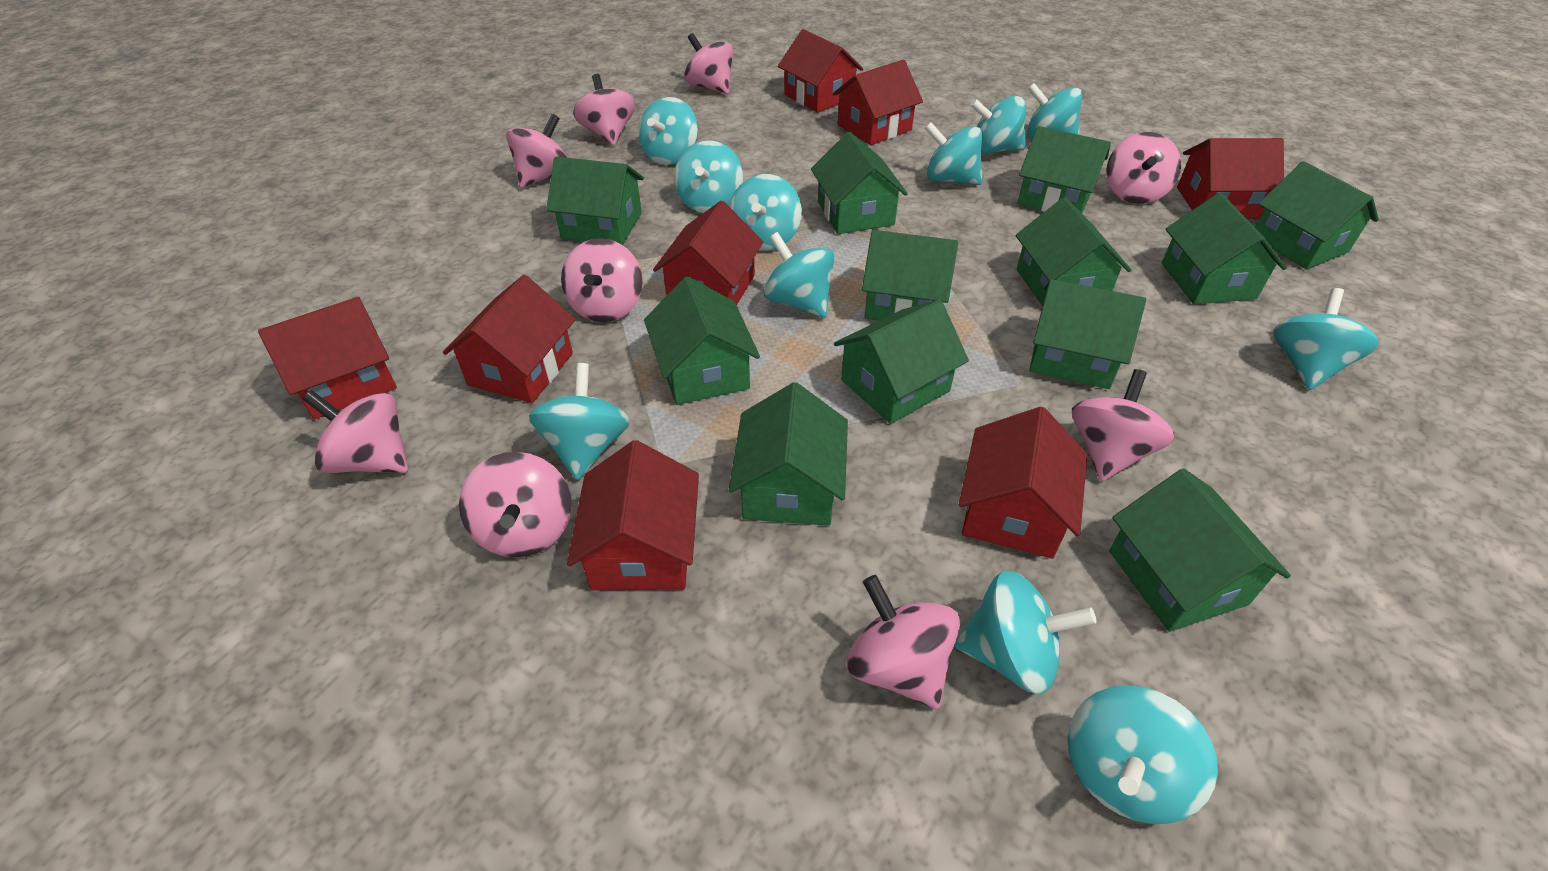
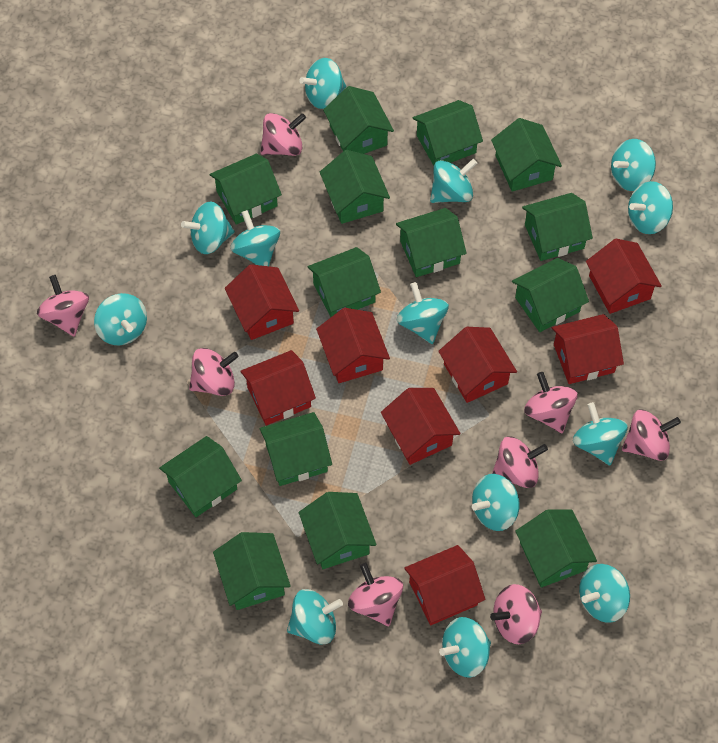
green house: [546,157,644,245] [644,276,760,405] [729,382,848,526] [811,132,908,234] [834,300,969,424] [862,230,958,321] [1016,197,1131,307] [1018,126,1111,213] [1030,279,1146,389] [1109,468,1291,632] [1162,193,1286,304] [1255,161,1379,269] = 12 -> [159,436,242,517] [210,154,282,225] [213,532,291,610] [260,412,332,486] [299,492,377,569] [308,247,381,317] [320,150,390,224] [323,86,394,154] [396,208,467,277] [412,100,483,166] [491,118,562,192] [512,258,589,332] [515,509,597,588] [522,193,593,261] = 14
pink spinning top: [302,390,408,473] [459,452,572,557] [506,114,568,188] [561,238,643,322] [573,74,635,146] [684,33,733,94] [847,575,960,709] [1072,369,1175,482] [1106,132,1181,204] = 9 -> [37,275,89,336] [189,348,239,396] [260,113,306,156] [348,563,403,626] [490,584,542,644] [492,437,548,488] [524,372,577,433] [622,410,681,461] = 8
turquoise spinning top: [529,363,630,480] [638,97,698,165] [674,140,743,213] [730,174,802,251] [764,232,834,318] [925,122,982,185] [955,570,1097,694] [970,96,1026,154] [1027,83,1082,139] [1068,685,1218,824] [1273,288,1379,390] = 11 -> [94,293,147,345] [181,202,235,254] [230,210,280,266] [287,589,343,645] [299,58,346,109] [396,282,449,344] [430,159,477,203] [439,617,491,678] [472,474,520,531] [573,402,628,465] [579,564,630,623] [611,139,656,191] [628,181,673,234] = 13

